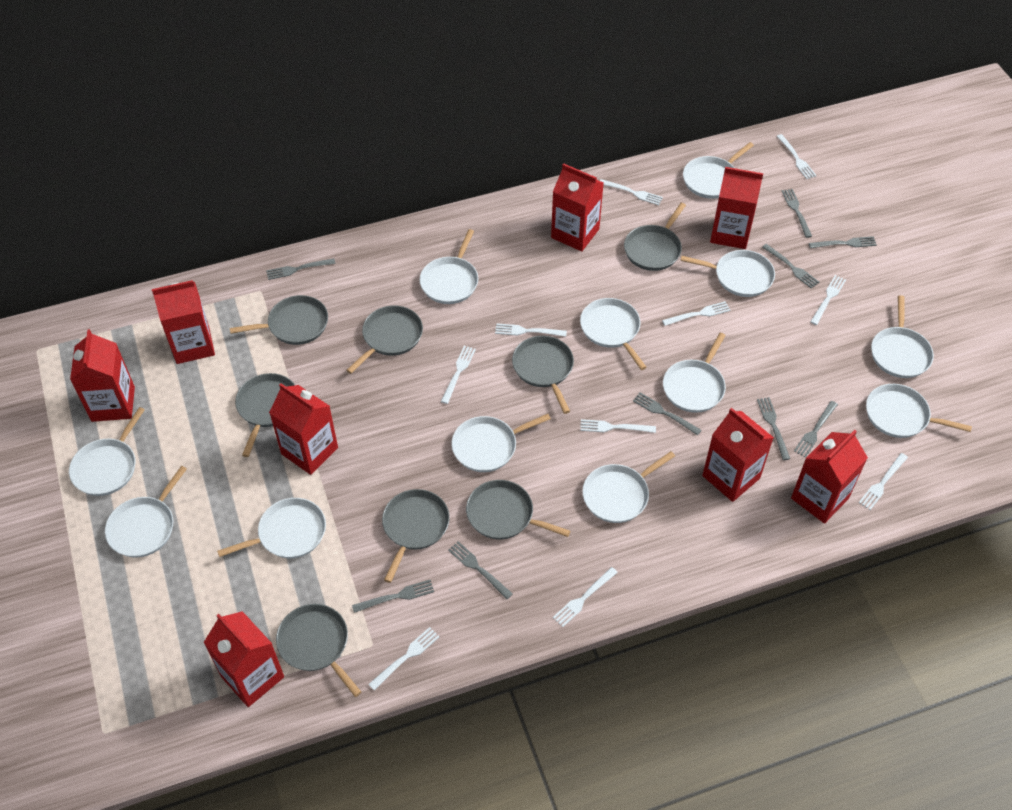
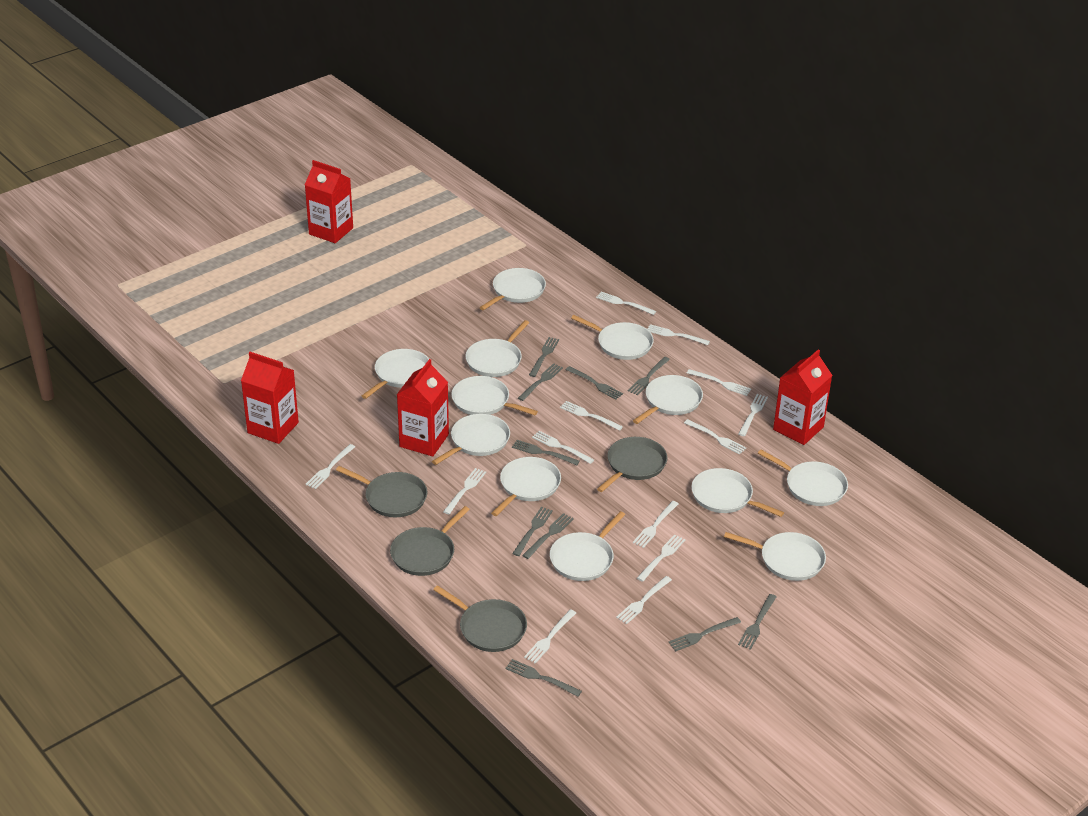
grey fork: [266,258,335,280] [352,580,434,613] [448,541,513,599] [633,392,702,436] [757,397,790,460] [762,244,819,289] [782,189,812,238] [794,401,838,458] [809,236,877,248] = 9 -> [505,659,582,697] [512,440,580,465] [512,507,553,556] [518,363,563,401] [522,513,574,559] [529,337,559,377] [566,366,623,400] [628,357,670,395] [668,617,741,652] [738,594,776,650] = 10
grey pan: [230,295,328,345] [235,373,295,457] [276,604,361,697] [346,306,423,374] [382,489,450,583] [466,480,570,539] [512,336,574,414] [624,203,686,271] = 8 -> [336,466,427,517] [390,506,470,576] [433,585,527,652] [597,437,668,492] = 4
red carton: [70,329,135,422] [152,280,215,364] [203,611,284,707] [269,383,338,475] [551,163,604,252] [702,408,774,502] [710,167,763,249] [791,430,868,524] = 8 -> [241,352,299,444] [305,160,353,243] [397,359,449,457] [773,350,832,445] = 4
white fork: [368,627,439,690] [441,346,476,404] [495,323,567,337] [553,567,618,627] [580,419,656,433] [600,179,663,205] [662,301,731,326] [777,134,817,179] [810,275,846,325] [859,453,908,510] = 10 -> [306,444,355,489] [443,468,486,514] [524,609,576,664] [532,431,594,464] [560,401,623,431] [596,292,656,315] [616,576,672,624] [633,501,678,548] [637,534,685,582] [647,324,710,345] [684,419,746,455] [687,369,751,396] [738,394,768,436] = 13

